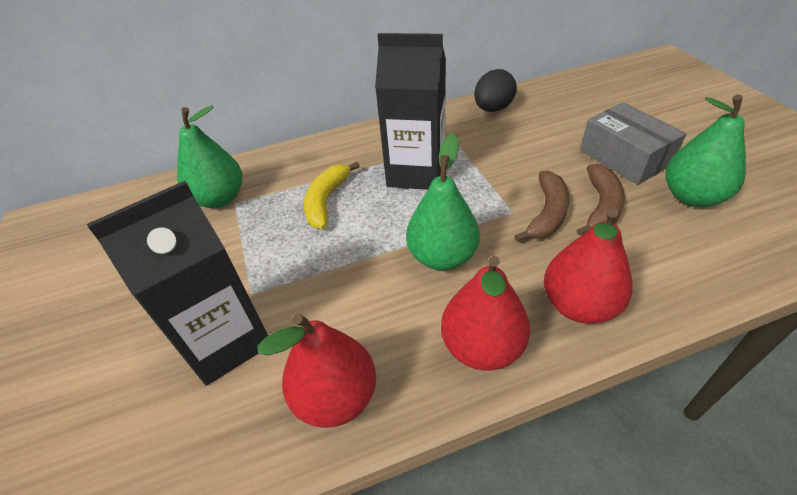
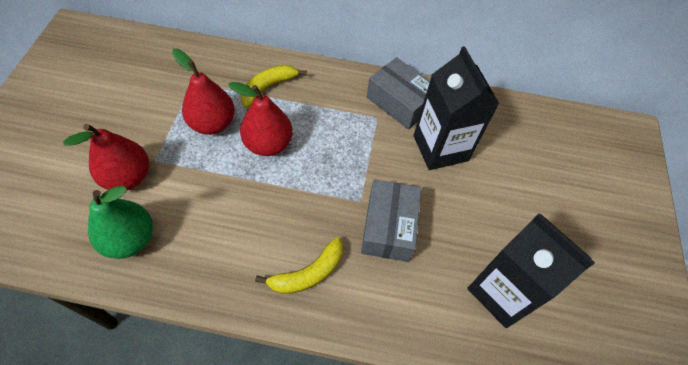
black egg: [474,69,517,112] = 1 -> none = 0
brown banana: [514,171,569,242] [576,164,625,236] = 2 -> none = 0
green pear: [177,105,242,208] [406,133,480,271] [666,95,746,207] = 3 -> [88,186,153,259] = 1
grey box: [580,102,687,185] = 1 -> [361,179,421,262] [367,57,430,130] = 2
yellow banana: [304,162,360,229] = 1 -> [241,65,307,108] [255,237,343,294] = 2

